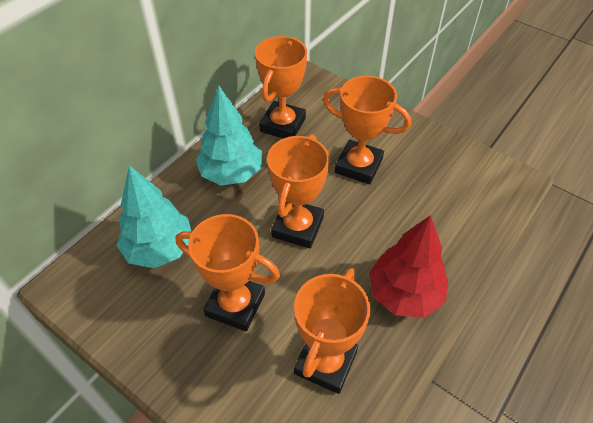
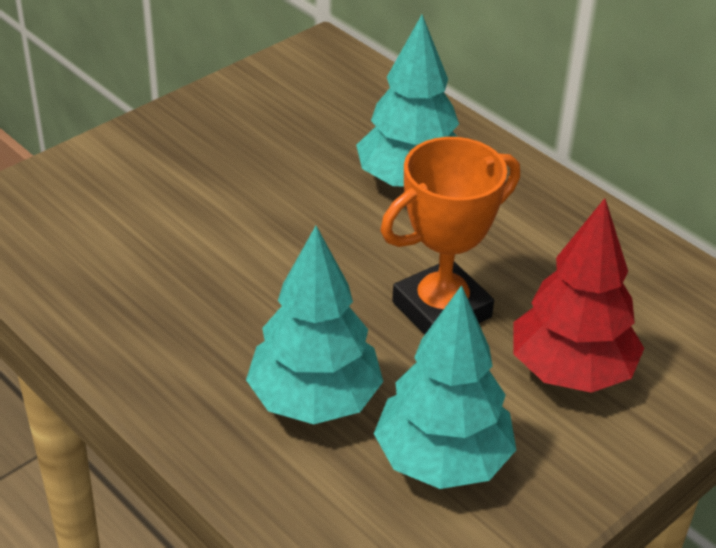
orange trophy: [175,214,280,331] [255,36,307,139] [267,134,329,249] [294,268,370,394] [323,76,411,184] = 5 -> [381,137,520,335] = 1
turquoise tree: [116,165,191,268] [196,86,262,186] = 2 -> [246,226,383,424] [356,15,459,188] [374,285,516,489] = 3

